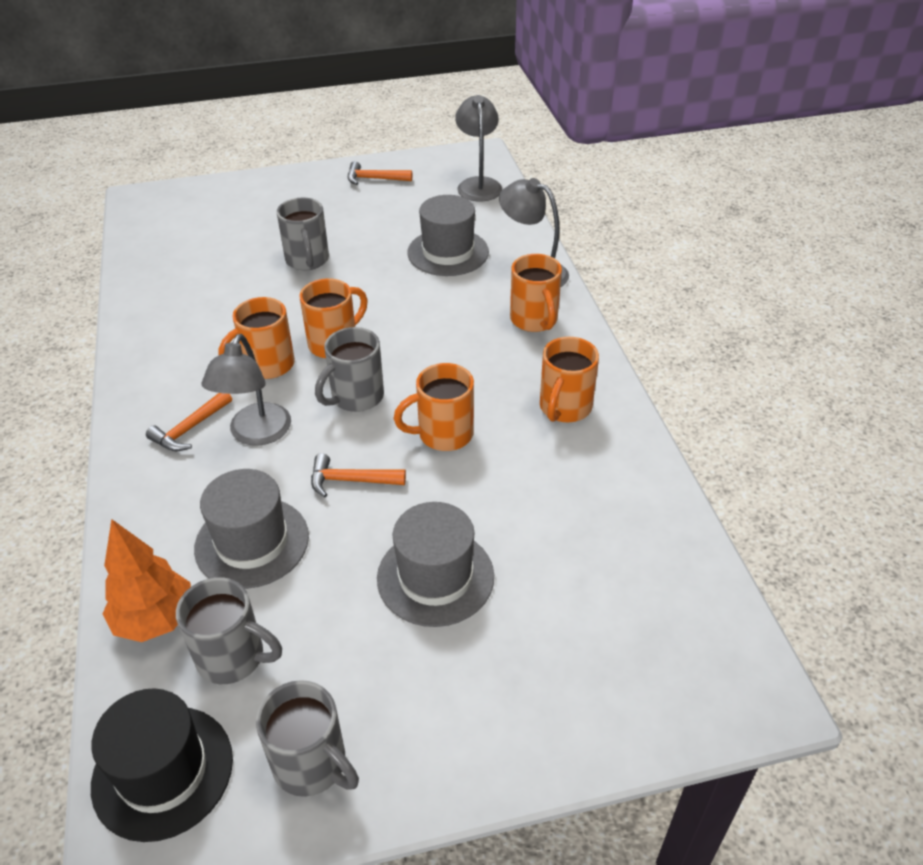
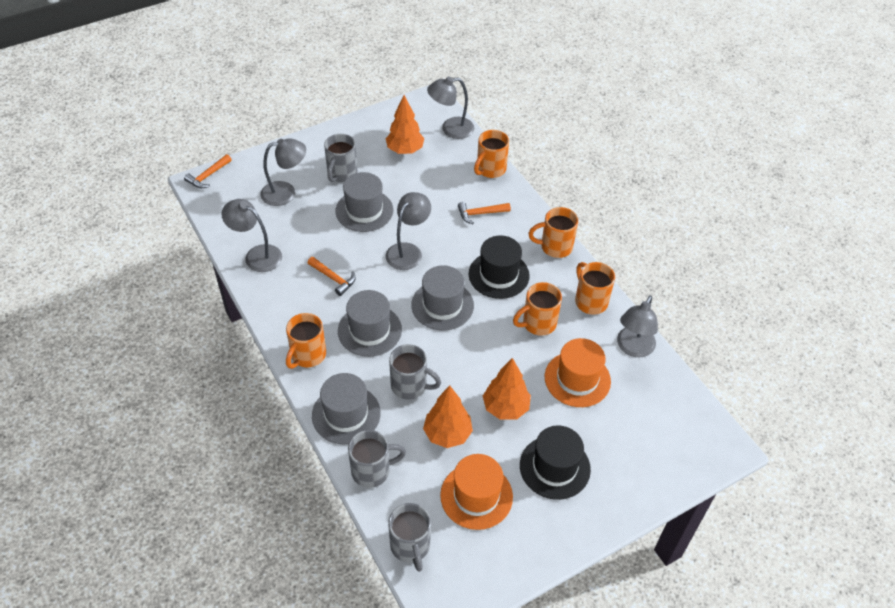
black hat: [91,688,233,842] = 1 -> [469,235,530,299] [520,425,591,500] = 2
grey hat: [194,469,309,589] [377,502,494,627] [407,195,489,276] = 3 -> [312,373,381,444] [335,172,393,232] [338,290,402,357] [411,265,474,330] = 4
grey lamp: [201,334,291,446] [455,95,502,201] [499,178,569,287] = 3 -> [221,199,282,272] [261,138,306,206] [386,192,431,270] [427,77,474,139] [617,295,658,357] = 5
orange hat: none = 0 -> [440,454,513,530] [545,338,611,407] = 2
orange tree: [103,519,191,642] = 1 -> [386,95,424,154] [423,385,473,448] [483,358,531,420] = 3

